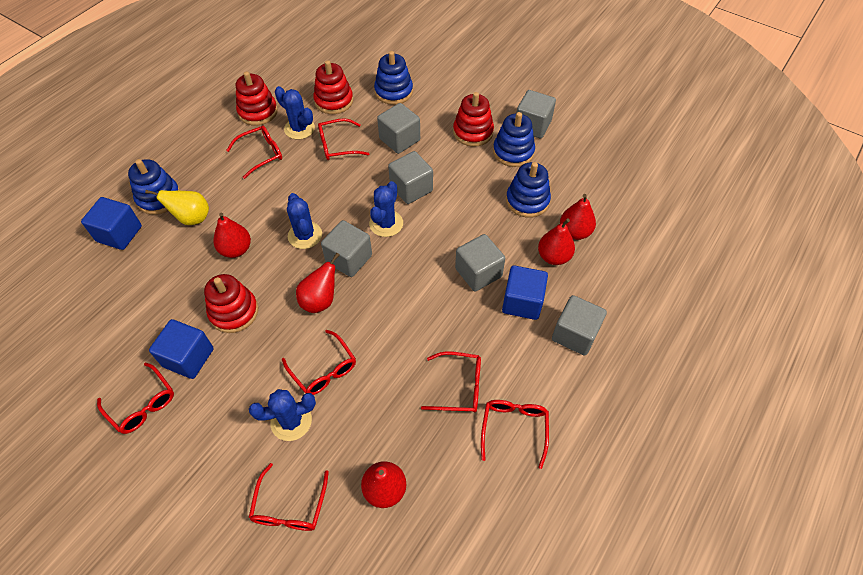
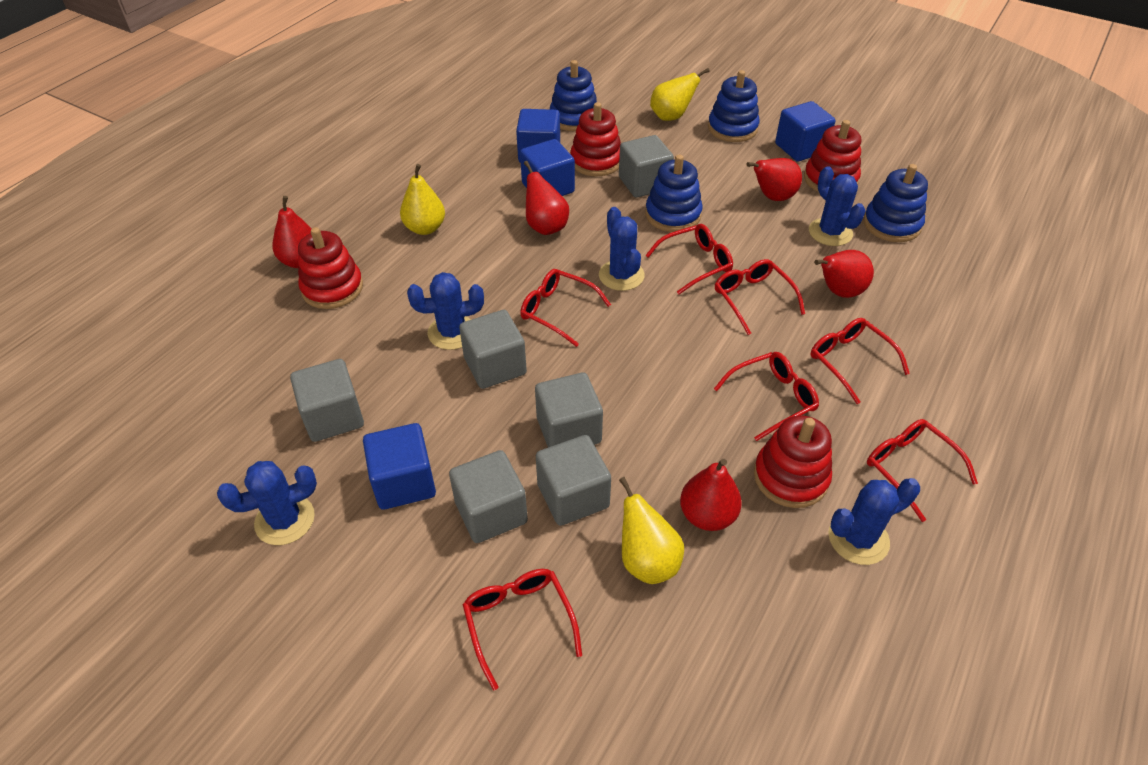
blue cactus: [249,389,316,441] [275,86,315,139] [287,193,322,249] [369,181,403,237] = 4 -> [217,461,317,545] [407,272,484,350] [599,207,645,291] [809,166,866,246] [828,478,920,565] = 5
blue cube: [81,197,142,250] [149,319,214,379] [502,265,548,320] = 3 -> [363,423,436,510] [516,109,560,163] [520,139,575,196] [775,101,835,162] = 4
yellow pear: [145,190,209,225] = 1 -> [400,164,445,235] [619,477,684,584] [650,68,710,121] = 3

